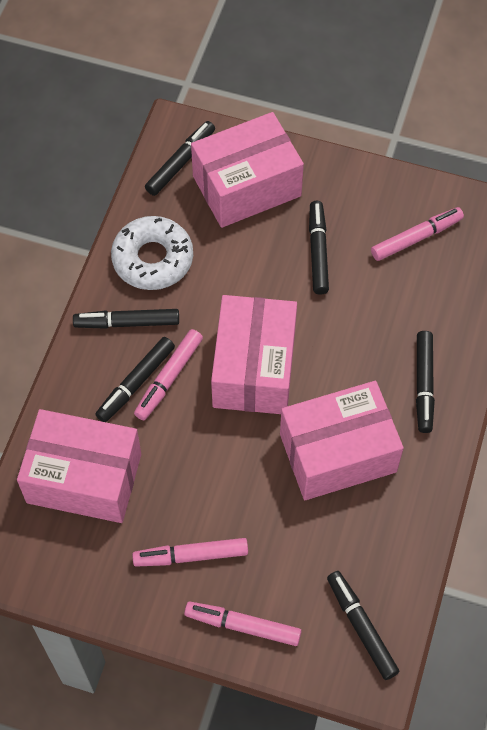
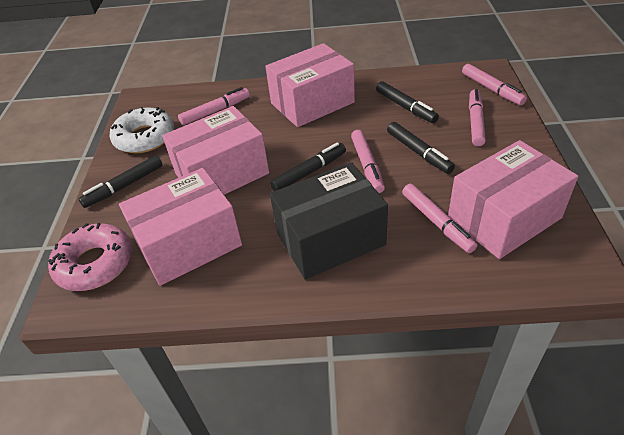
black box: none = 0 -> [270,162,388,280] = 1
black marker: [73,309,179,329] [95,337,175,422] [145,121,215,196] [309,201,329,295] [327,571,399,680] [416,331,435,433] = 6 -> [79,155,163,208] [270,142,346,191] [376,81,439,123] [387,122,455,174] = 4
pink donut: none = 0 -> [48,223,132,291] = 1
pink marker: [132,538,248,567] [134,329,203,420] [184,602,302,646] [371,207,464,261] = 4 -> [178,87,250,125] [351,130,385,193] [402,184,478,253] [462,64,527,105] [469,89,486,146] = 5

